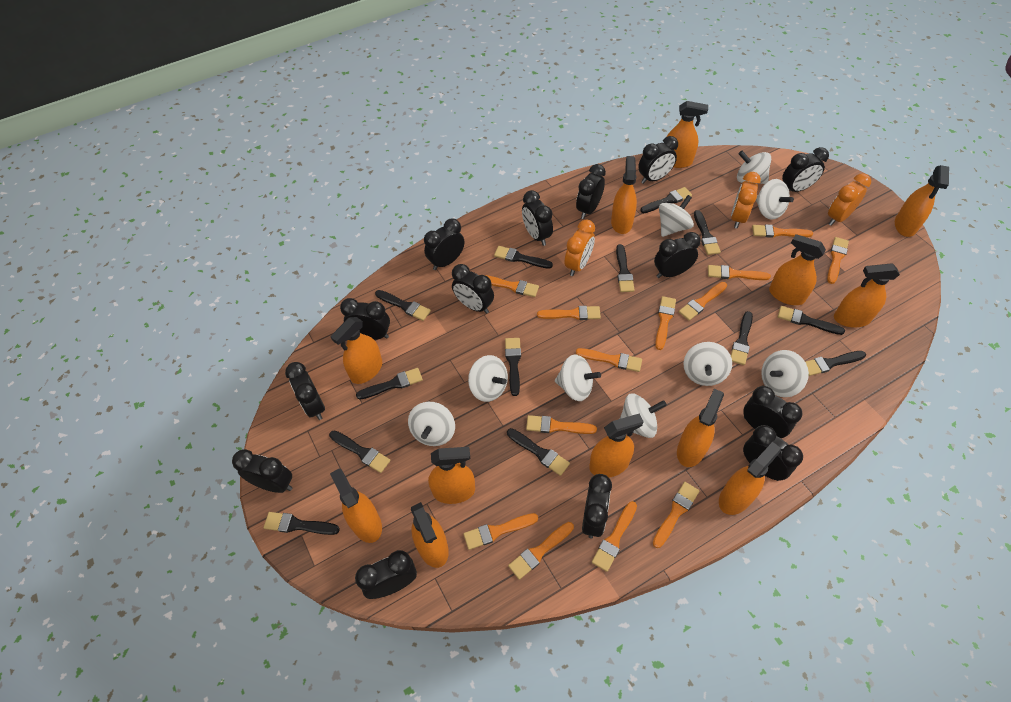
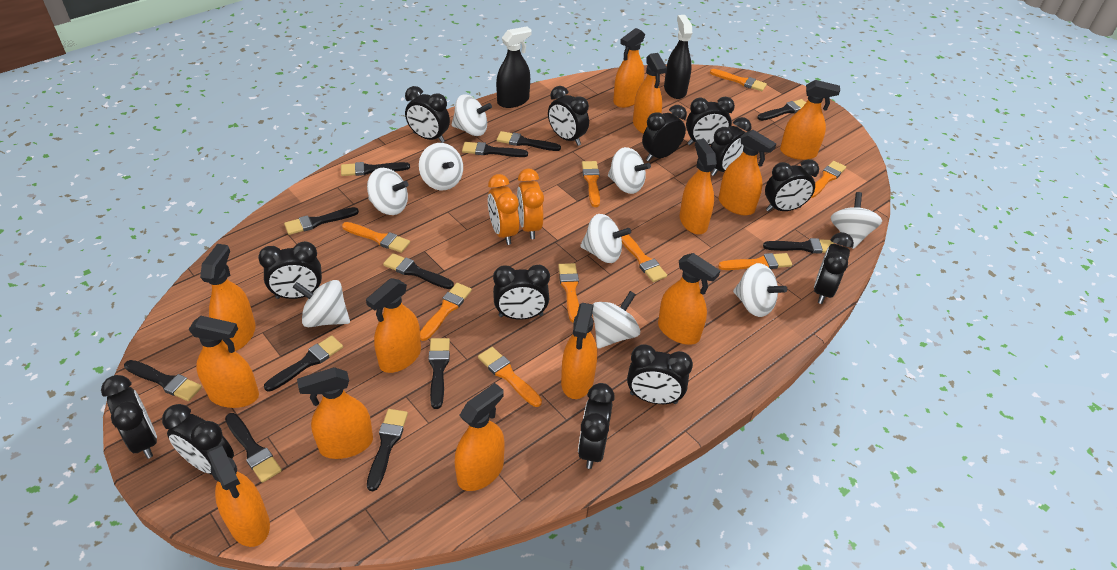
black brush: [264,512,340,535] [329,430,390,473] [356,368,423,400] [375,290,431,321] [494,246,553,269] [505,338,521,396] [507,428,570,476] [616,244,635,292] [640,187,692,213] [694,210,721,255] [731,311,753,365] [778,306,845,335] [806,351,866,376] = 13 -> [124,360,202,401] [225,413,282,483] [264,335,343,392] [284,207,359,235] [341,162,410,176] [367,409,408,491] [383,253,454,289] [429,338,450,409] [462,142,528,157] [497,131,561,151] [757,99,806,121] [763,238,834,253] = 12
black clock: [232,449,292,493] [285,362,325,420] [340,298,390,340] [355,550,417,599] [424,219,464,270] [452,264,494,314] [522,190,553,246] [576,164,606,219] [582,474,612,539] [638,136,678,184] [654,232,701,278] [743,386,802,438] [743,425,803,481] [782,147,829,192] = 14 -> [101,375,157,459] [162,404,234,475] [258,241,322,299] [405,86,450,143] [493,265,550,320] [548,86,589,146] [578,383,615,469] [627,344,693,404] [642,105,687,161] [686,97,735,145] [711,117,751,176] [765,159,819,212] [814,232,854,304] = 13
black spray bottle: none = 0 -> [496,26,532,108] [664,15,692,99] = 2
orange brush: [463,513,538,550] [486,275,539,297] [508,522,574,580] [526,415,597,434] [537,306,601,320] [576,348,642,372] [592,501,637,572] [653,482,699,548] [655,296,676,350] [679,282,727,321] [708,265,771,280] [752,224,813,238] [827,237,849,284] = 13 -> [342,222,410,253] [420,283,472,341] [478,347,542,407] [558,263,579,323] [582,161,600,207] [621,235,667,282] [710,69,767,91] [718,253,792,270] [811,161,846,198] = 9
orange clock: [565,220,595,276] [731,172,761,228] [828,173,871,226] = 3 -> [488,174,519,245] [517,169,544,239] = 2
orange spray bottle: [330,469,382,543] [331,317,382,384] [411,502,449,568] [428,447,475,504] [589,414,644,477] [611,156,637,234] [667,101,708,168] [677,389,724,467] [719,442,781,515] [769,234,826,305] [834,263,900,327] [895,165,949,237] = 12 -> [188,316,259,408] [200,244,256,351] [207,444,270,547] [297,367,373,459] [366,278,421,373] [455,383,504,491] [561,303,597,399] [613,28,645,108] [633,53,667,134] [658,253,720,345] [680,139,717,234] [718,130,776,215] [780,80,840,160] = 13

